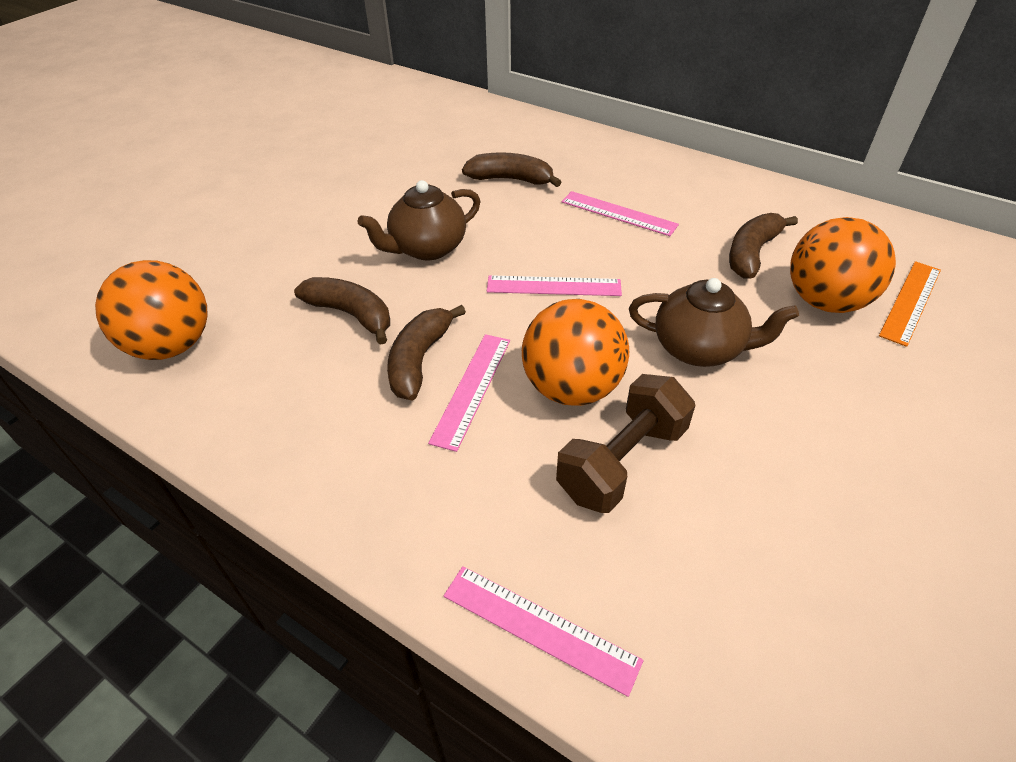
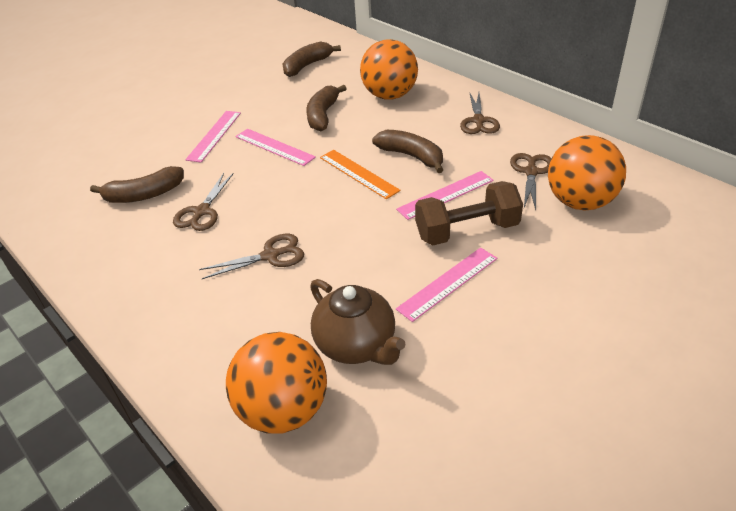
brown scissors: none = 0 -> [173,173,234,231] [199,234,304,279] [460,92,500,134] [510,153,551,210] = 4
brown teapot: [358,180,480,260] [629,278,799,367] = 2 -> [310,279,405,365] = 1

